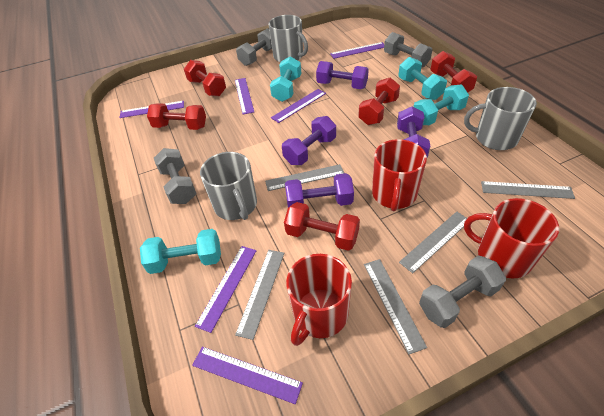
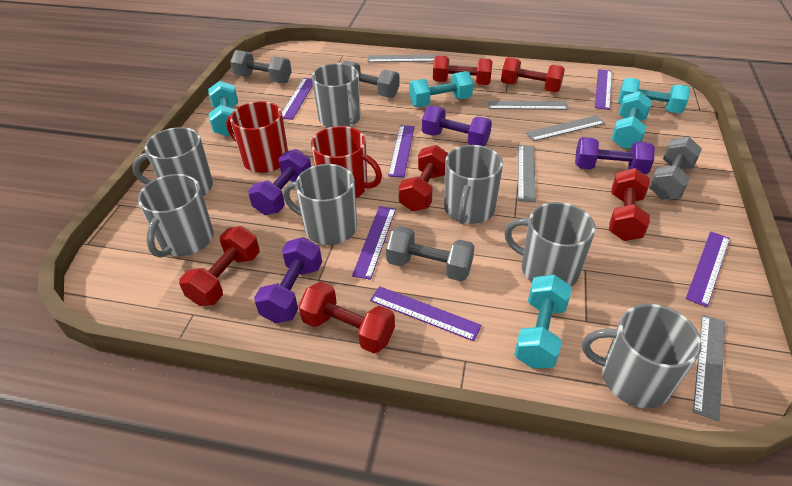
grey mug: [200,152,257,220] [269,15,308,62] [464,87,537,150] = 3 -> [132,127,213,196] [138,174,214,258] [283,164,357,245] [312,63,361,128] [444,145,503,224] [504,202,596,286] [582,304,702,408] = 7
red dumbbell: [147,103,206,130] [184,60,226,96] [284,202,360,251] [358,77,400,125] [430,51,477,92] = 5 -> [179,226,260,306] [298,282,395,353] [398,145,448,211] [433,56,493,85] [501,57,565,92] [609,168,650,241] = 6
red mug: [286,254,352,346] [372,139,427,211] [464,198,559,279] = 3 -> [226,101,288,173] [311,126,382,198] = 2
turquoise dumbbell: [140,229,221,274] [270,56,301,102] [398,57,447,100] [413,85,469,125] = 4 -> [208,81,238,136] [409,71,473,107] [514,274,572,368] [611,91,652,149] [618,78,690,113] = 5

